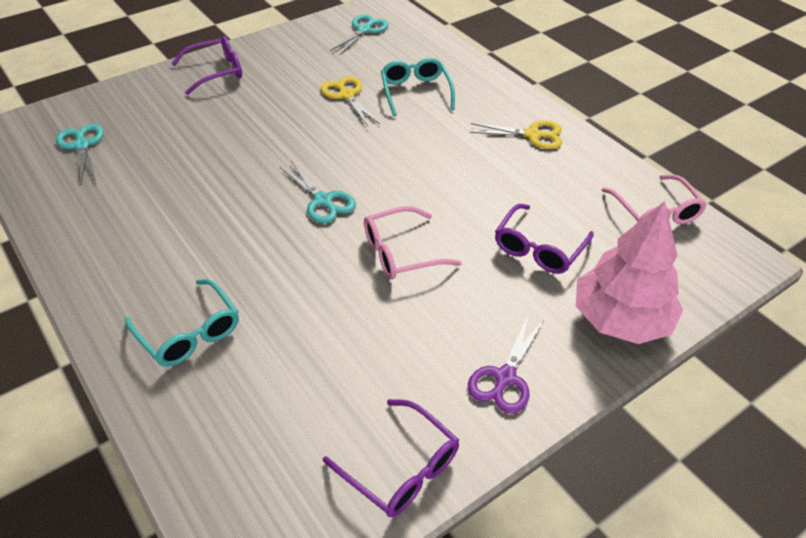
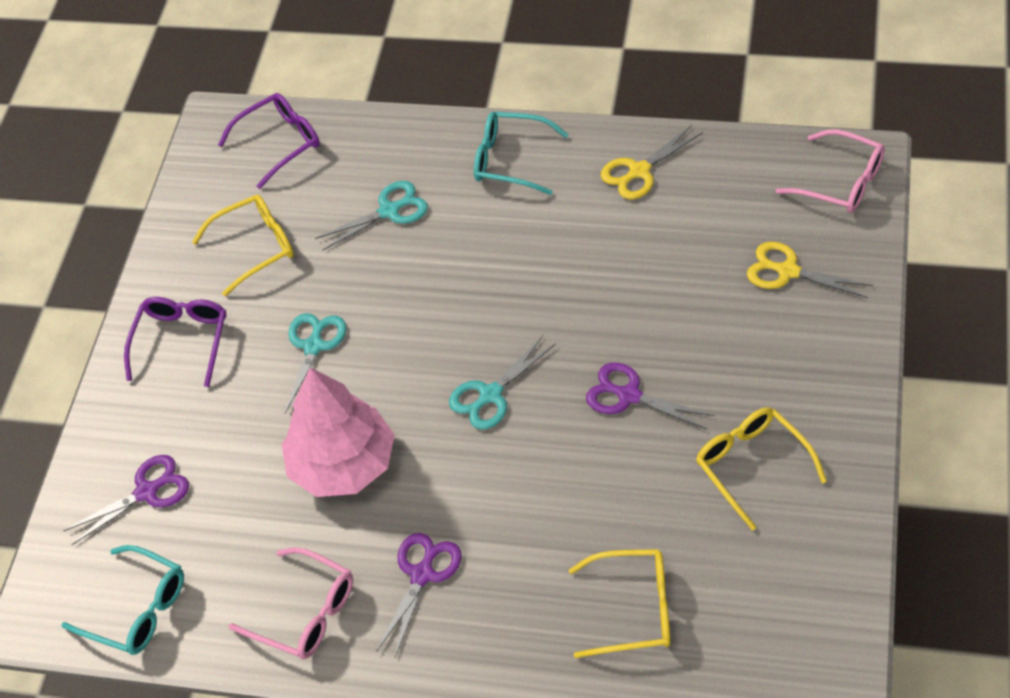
purple glasses: [171,36,242,95] [323,399,459,517] [495,204,594,274] = 3 -> [124,297,226,387] [218,93,320,189] = 2
purple scissors: [468,316,544,414] = 1 -> [63,455,189,545] [376,533,461,657] [586,363,714,429] = 3
yellow glasses: none = 0 -> [192,195,294,296] [569,549,671,658] [696,407,827,531] = 3

